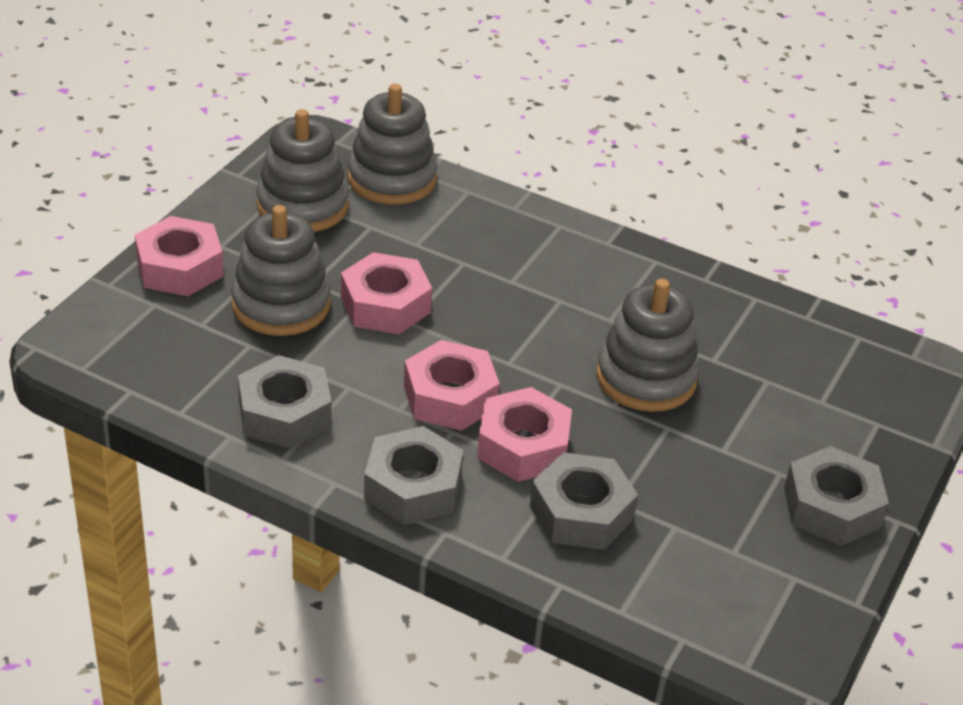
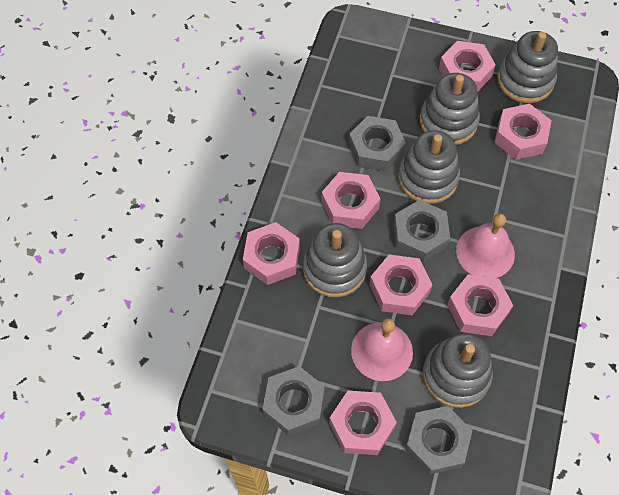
grey stacking toy: [231,205,331,336] [256,109,349,232] [348,84,438,205] [596,279,700,412] = 4 -> [303,223,367,297] [398,130,460,204] [420,73,480,145] [423,333,493,408] [497,31,558,103] = 5
pink bell: none = 0 -> [351,318,413,381] [456,213,515,278] = 2
pink nut: [135,216,224,296] [341,252,432,334] [404,340,500,431] [477,387,572,482] = 4 -> [243,222,300,285] [321,172,381,229] [329,391,397,455] [369,255,433,315] [439,41,496,92] [447,274,513,336] [494,104,552,160] = 7

